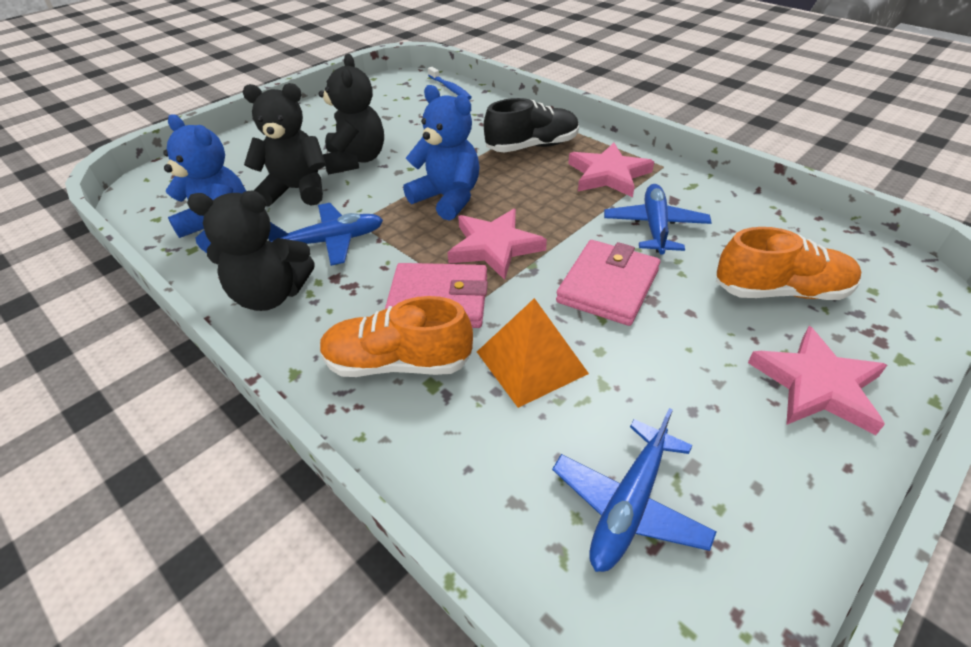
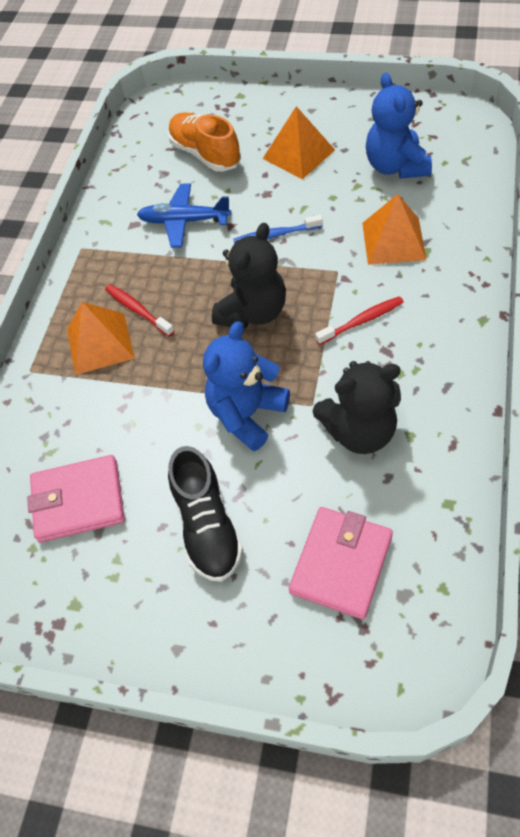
black teddy bear: [187,191,315,311] [243,83,326,207] [319,54,384,175] = 3 -> [212,223,286,329] [313,361,401,454] = 2
blue plane: [268,203,383,266] [552,408,717,572] [604,184,712,255] = 3 -> [137,183,231,248] = 1
orange pyramid: [477,298,589,408] = 1 -> [67,302,135,375] [263,106,335,180] [362,194,427,265] = 3
orange shoe: [320,296,473,377] [716,227,861,300] = 2 -> [168,112,241,172] = 1
pink star: [447,209,547,280] [568,143,654,197] [748,326,887,435] = 3 -> none = 0
red toothbrush: none = 0 -> [105,284,174,337] [315,296,404,345] = 2

